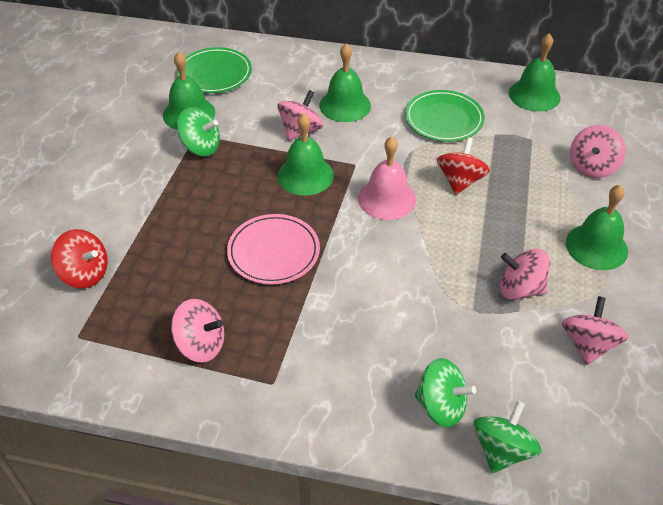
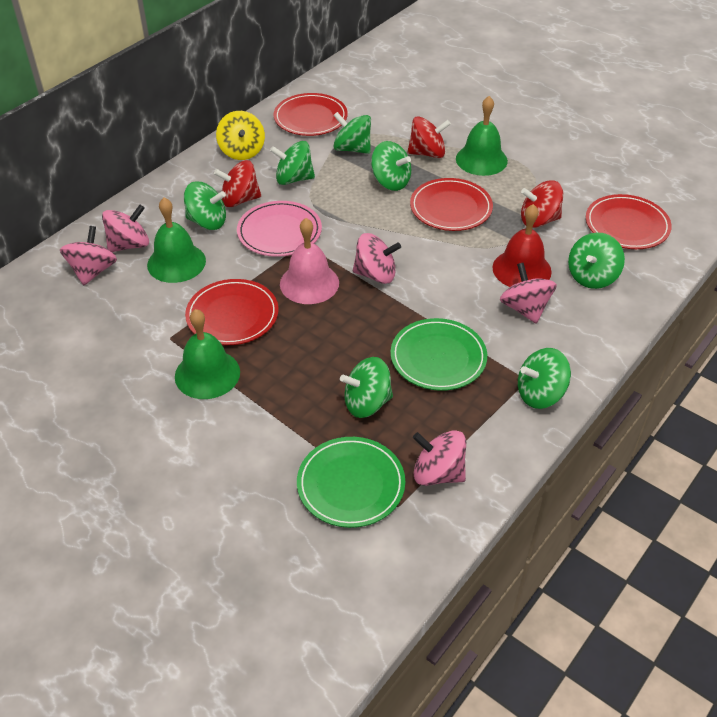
green bell: [163,52,215,130] [277,113,334,195] [319,44,371,122] [509,33,560,111] [566,185,628,270] = 5 -> [147,198,206,283] [175,309,240,399] [456,96,508,176] = 3
green spinning top: [177,107,220,156] [415,358,476,428] [473,401,542,473] = 3 -> [184,181,226,230] [270,141,315,185] [333,112,371,154] [340,357,393,418] [371,141,411,191] [518,348,571,409] [568,232,625,289] = 7
red bell: none = 0 -> [492,204,552,287] = 1
red plate: none = 0 -> [185,279,278,345] [273,93,348,136] [410,178,493,231] [586,194,672,249] = 4
red spinning top: [51,229,108,288] [437,137,490,195] = 2 -> [214,160,261,207] [408,116,451,158] [521,181,563,228] = 3
yellow spinning top: none = 0 -> [216,111,265,160] = 1

